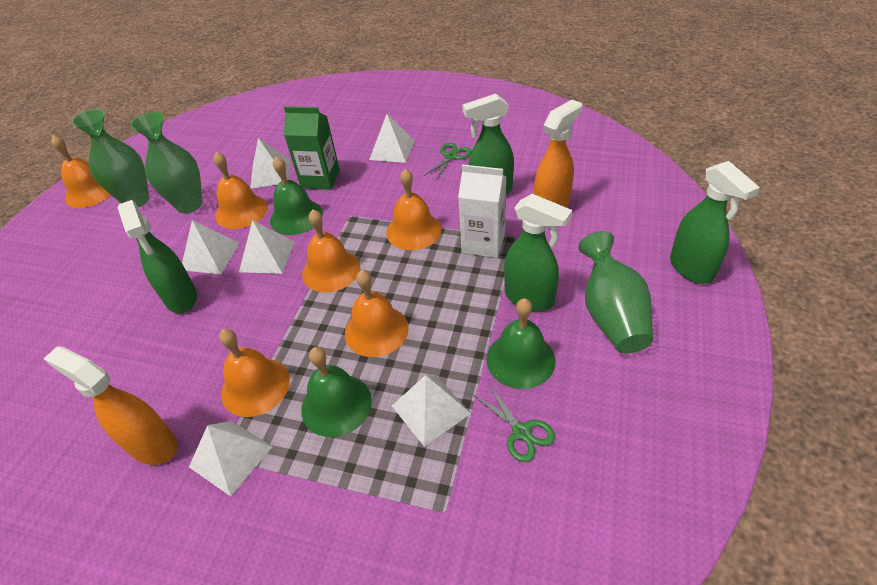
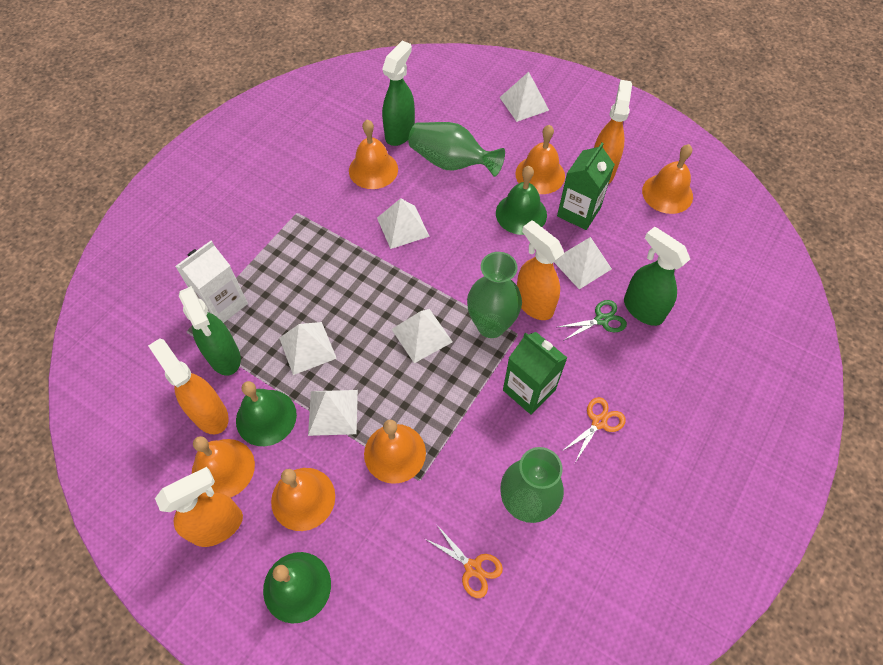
green carton: [284,106,340,190] = 1 -> [503,332,567,415] [557,142,615,230] = 2
green scissors: [424,143,472,180] [473,384,555,462] = 2 -> [558,300,627,341] = 1
green spray bottle: [118,200,197,313] [462,94,514,195] [504,194,572,311] [670,161,760,284] = 4 -> [179,286,241,375] [382,41,415,146] [624,227,690,326] = 3
orange scissors: none = 0 -> [425,524,503,598] [561,397,626,461] = 2
orange spray bottle: [43,346,178,465] [534,100,582,208] = 2 -> [148,339,229,435] [155,467,243,547] [517,220,564,320] [594,80,632,184] = 4

